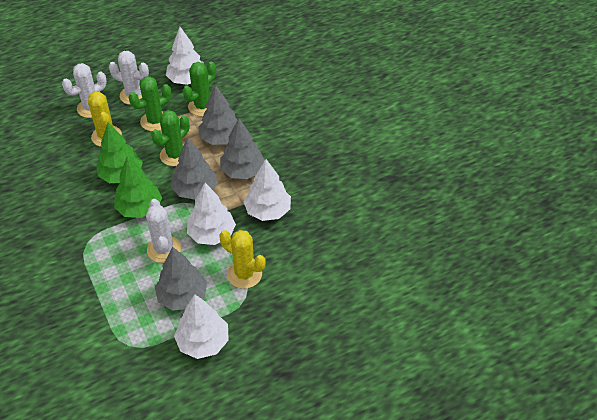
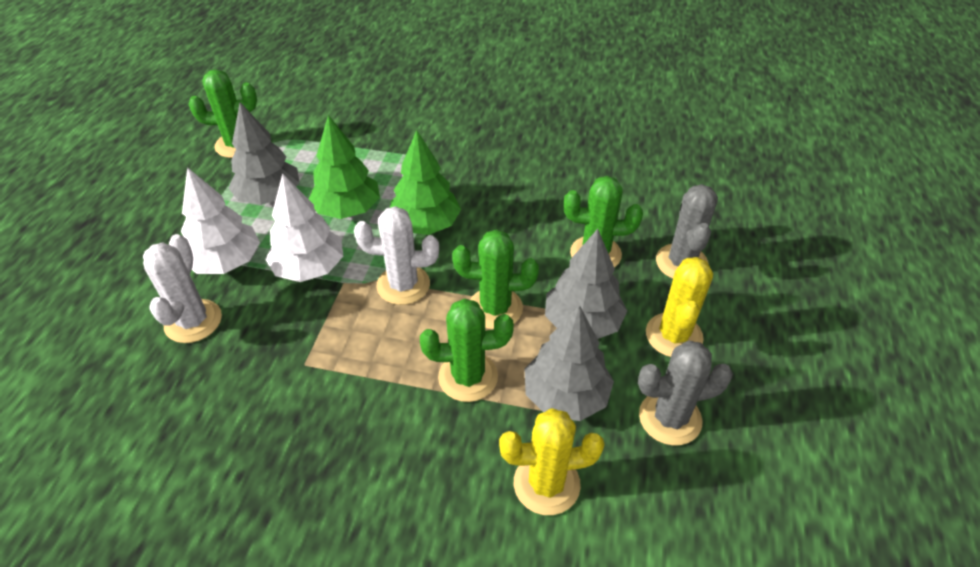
green cactus: [129,76,171,131] [151,110,190,166] [183,62,216,116] = 3 -> [189,69,257,158] [420,299,514,402] [452,229,539,329] [564,176,643,268] = 4
grey cactus: none = 0 -> [638,341,733,446] [656,184,718,279] = 2
grey tree: [155,247,207,311] [171,137,218,200] [198,85,237,145] [220,119,265,179] = 4 -> [228,103,300,205] [525,305,614,421] [545,229,627,339] = 3
white cactus: [62,63,107,118] [109,51,149,105] [146,199,181,263] = 3 -> [143,234,222,343] [354,206,439,305] = 2
white tree: [166,27,204,85] [174,294,229,359] [187,183,236,245] [244,159,291,221] = 4 -> [181,167,260,274] [265,173,343,282] = 2

